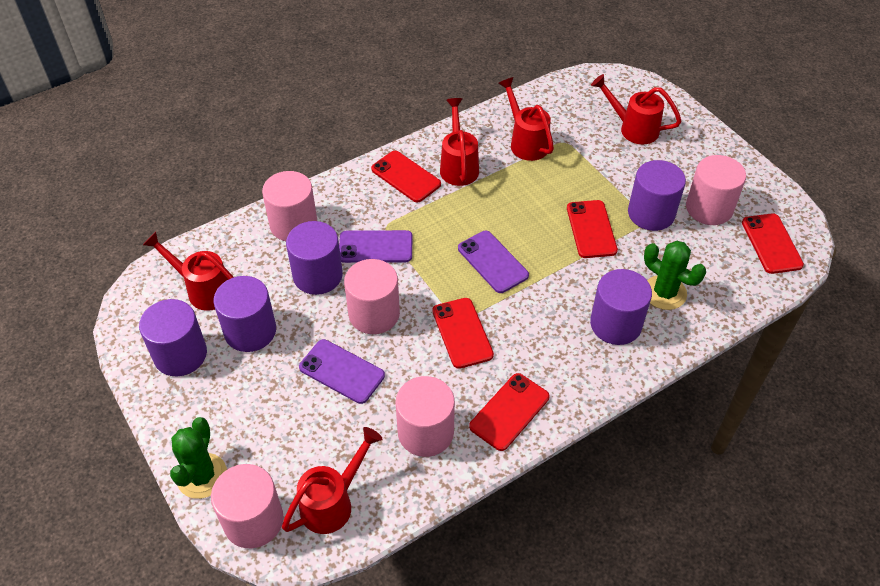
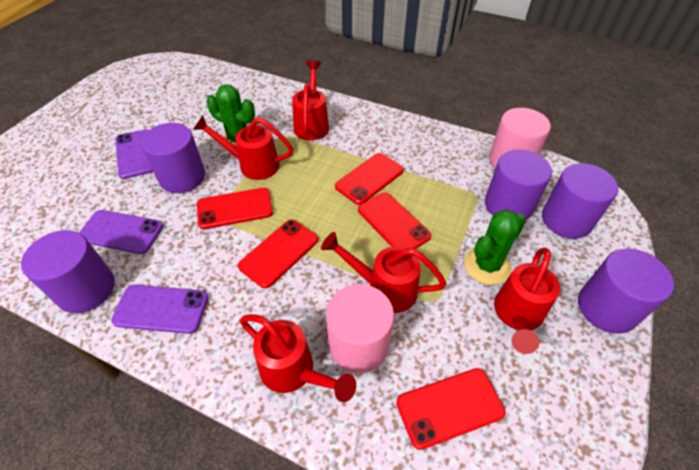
pink cylinder: [211,464,283,548] [262,171,317,241] [344,259,400,334] [396,376,455,457] [686,155,746,225] = 5 -> [326,284,394,373] [489,108,551,169] = 2

